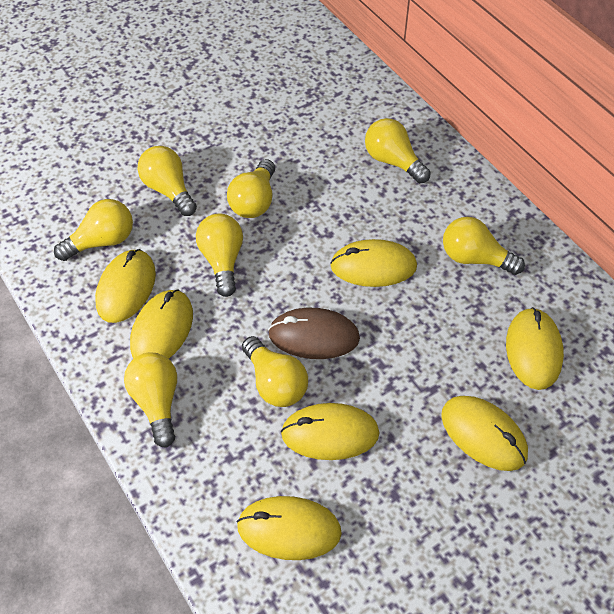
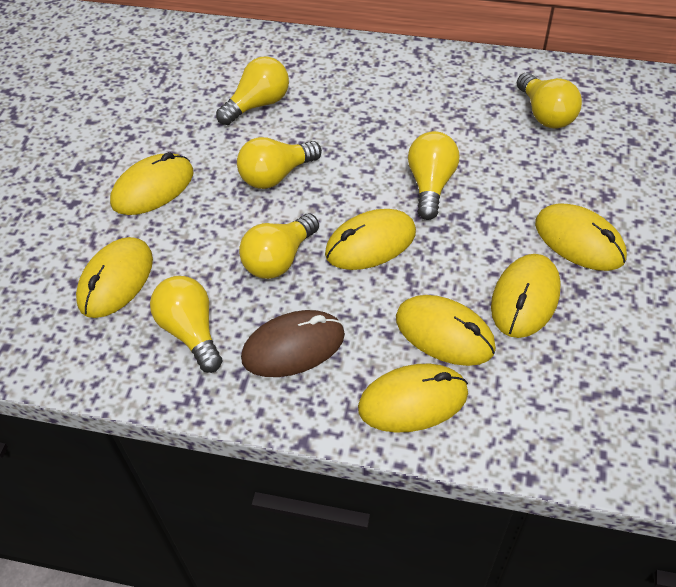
yellow light bulb: [54,199,133,261] [124,353,177,448] [137,146,197,216] [196,214,243,297] [227,159,275,218] [242,336,308,407] [365,118,431,184] [443,217,525,275] = 8 -> [150,276,222,373] [216,56,289,125] [237,137,322,189] [239,213,319,279] [408,131,459,220] [517,73,582,128] = 6

